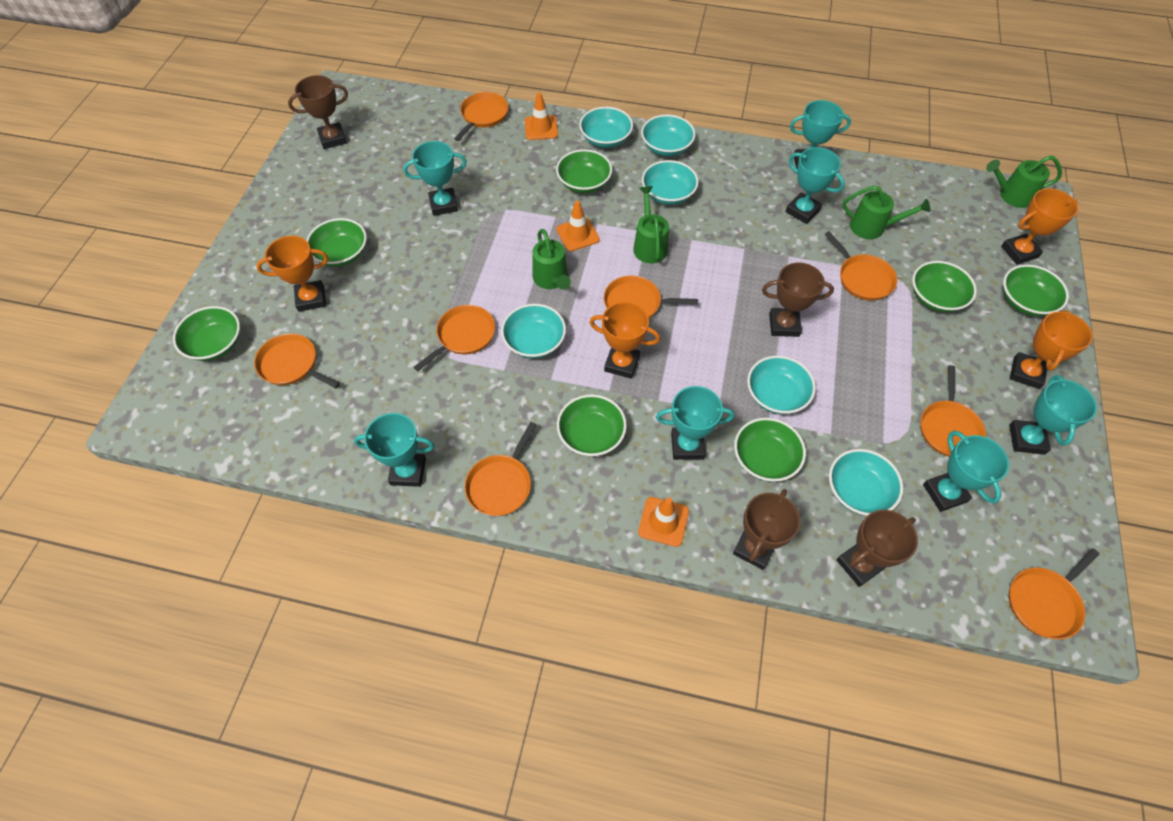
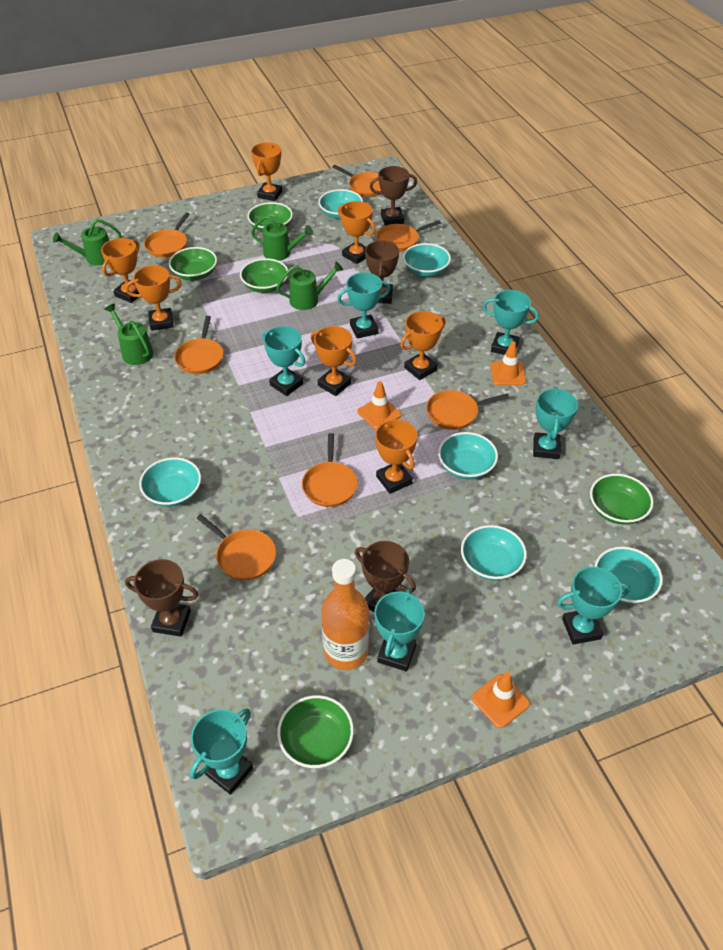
green bowl: [173,306,240,361] [306,218,367,267] [556,149,612,193] [557,394,627,456] [734,418,806,482] [912,261,977,312] [1003,264,1069,316] = 7 -> [169,247,217,281] [240,258,288,293] [247,202,293,232] [277,695,354,768] [590,474,654,525] = 5
orange bottle: none = 0 -> [321,559,369,670] = 1
orange pan: [254,333,340,388] [413,305,495,371] [454,92,508,141] [464,422,536,516] [604,276,698,318] [824,231,897,301] [920,365,986,457] [1009,548,1100,639] = 8 -> [144,212,190,257] [174,316,224,374] [196,514,276,580] [302,433,358,507] [332,165,381,197] [376,220,441,252] [426,390,509,430] = 7
orange trophy: [256,236,328,312] [589,302,660,379] [1001,188,1078,265] [1010,310,1092,389] = 4 -> [101,238,139,303] [125,265,182,331] [251,142,282,201] [311,326,357,396] [338,201,375,264] [375,420,417,494] [400,311,446,380] = 7

